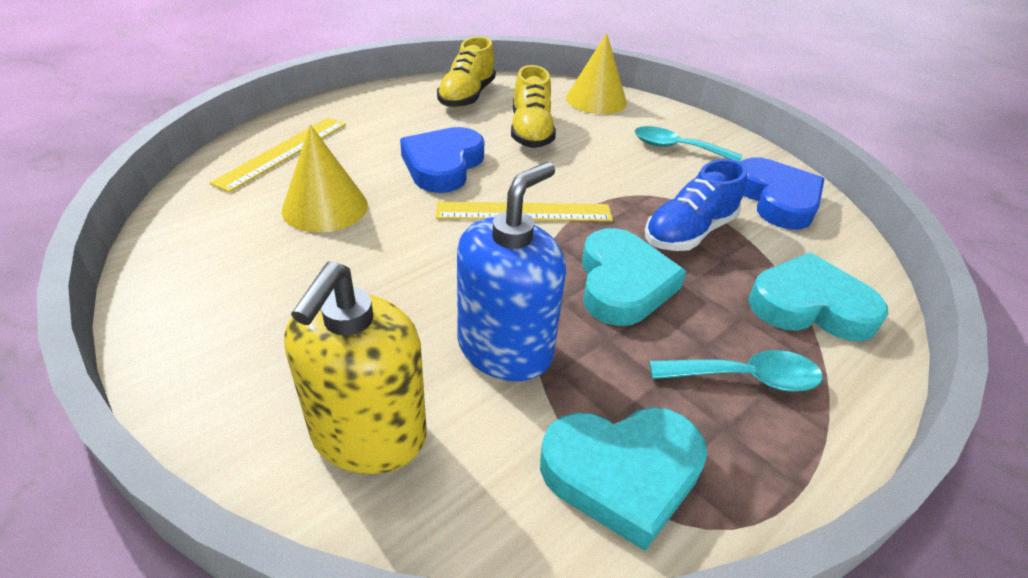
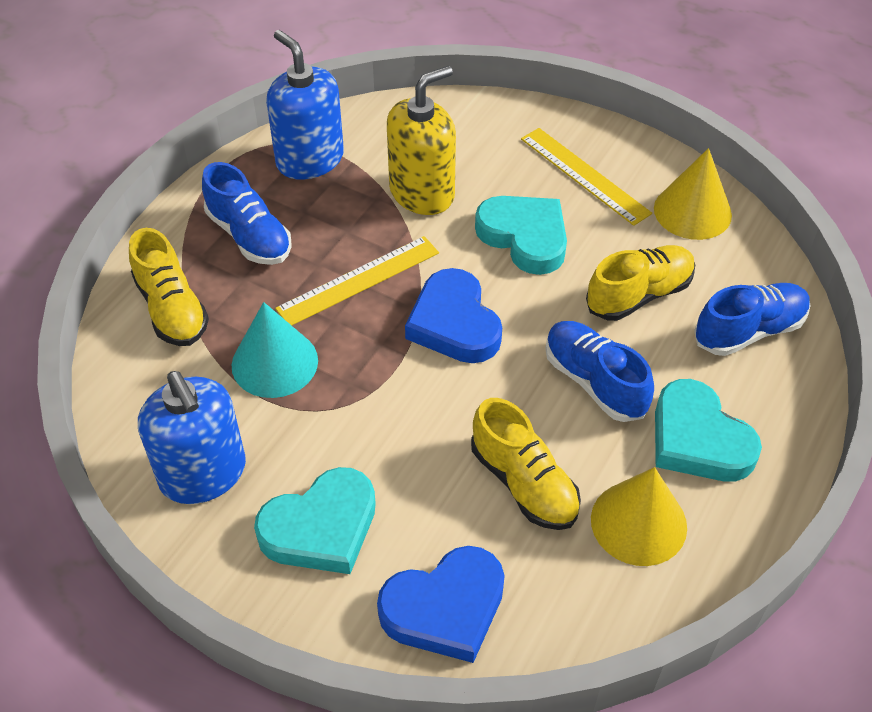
blue shoe: [645,159,747,251] = 1 -> [202,162,292,265] [545,321,654,422] [694,283,811,356] = 3
blue soap dispenser: [457,162,566,381] = 1 -> [138,371,246,504] [266,30,344,180] = 2
turquoise cone: none = 0 -> [232,302,318,398] = 1
turquoise spoon: [635,126,742,162] [649,350,823,392] = 2 -> none = 0
yellow shoe: [437,36,496,108] [511,65,556,148] = 2 -> [129,228,209,346] [471,398,581,530] [586,245,695,321] = 3

